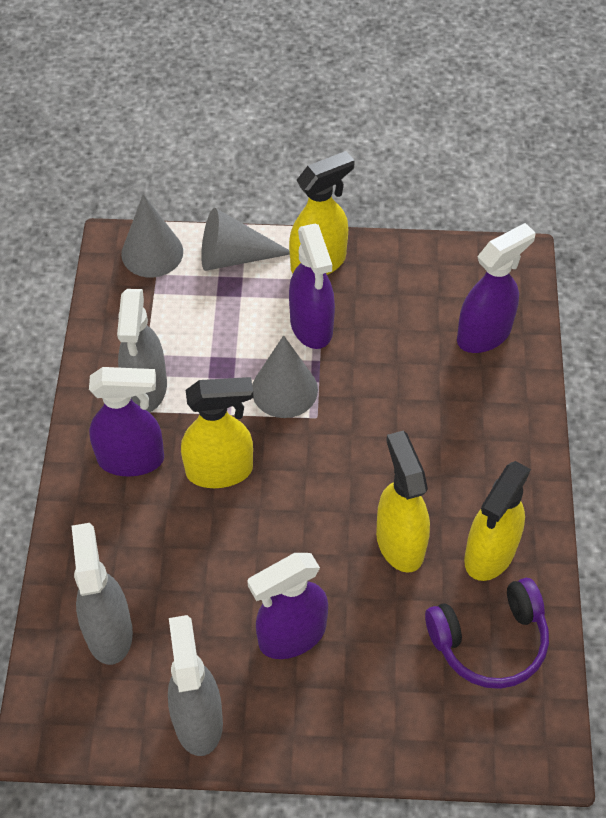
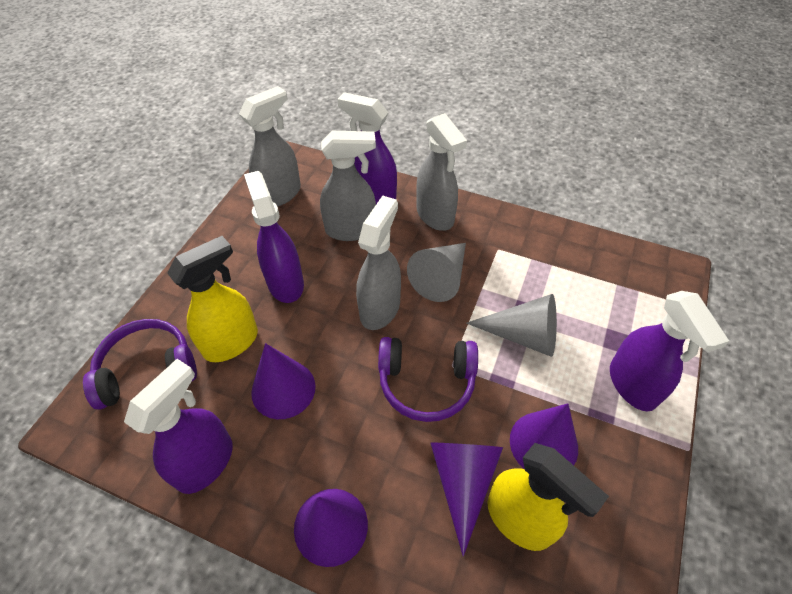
grey cone: [121,194,183,277] [201,208,290,271] [252,335,318,418] = 3 -> [407,243,466,302] [467,294,557,357] = 2
grey spray bottle: [72,523,133,665] [117,289,167,412] [168,615,223,756] = 3 -> [239,86,301,207] [320,131,376,241] [356,196,401,330] [416,113,467,231] = 4
purple cone: none = 0 -> [251,343,315,419] [294,489,368,567] [431,443,503,557] [510,403,578,469] = 4
purple headphones: [425,578,549,689] = 1 -> [83,319,197,410] [378,337,478,422] = 2
yellow spray bottle: [181,377,254,488] [289,151,355,275] [376,430,430,573] [464,461,531,581] = 4 -> [167,236,258,362] [488,443,609,551] = 2

